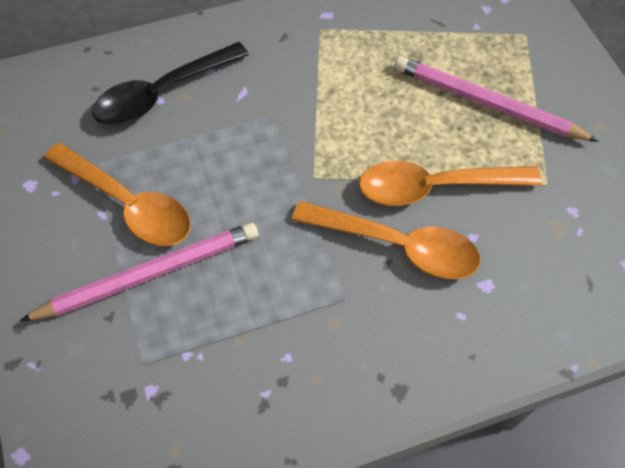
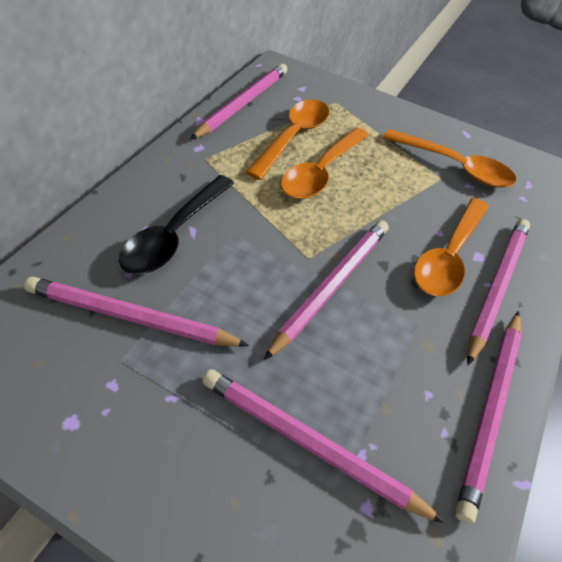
orange spoon: [44,143,191,246] [292,201,480,279] [359,161,542,206] = 3 -> [246,99,329,180] [281,127,369,199] [383,129,516,187] [414,198,489,296] = 4
pink pencil: [20,222,258,321] [394,56,599,142] = 2 -> [24,277,249,347] [190,64,287,140] [202,369,445,523] [264,220,388,360] [455,311,522,524] [467,219,530,365] = 6

